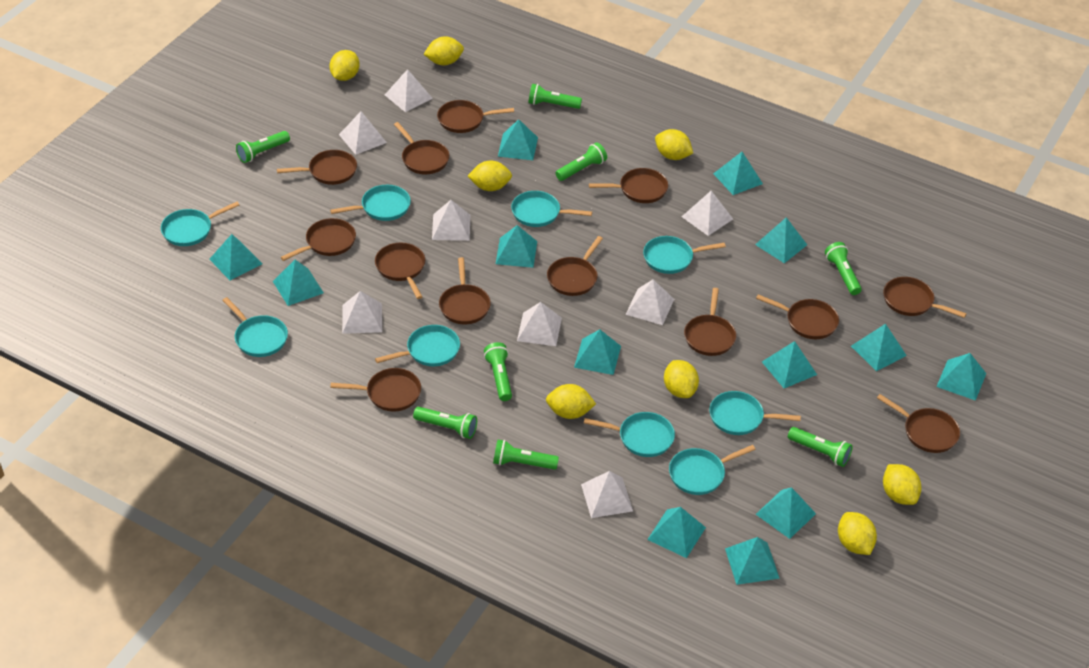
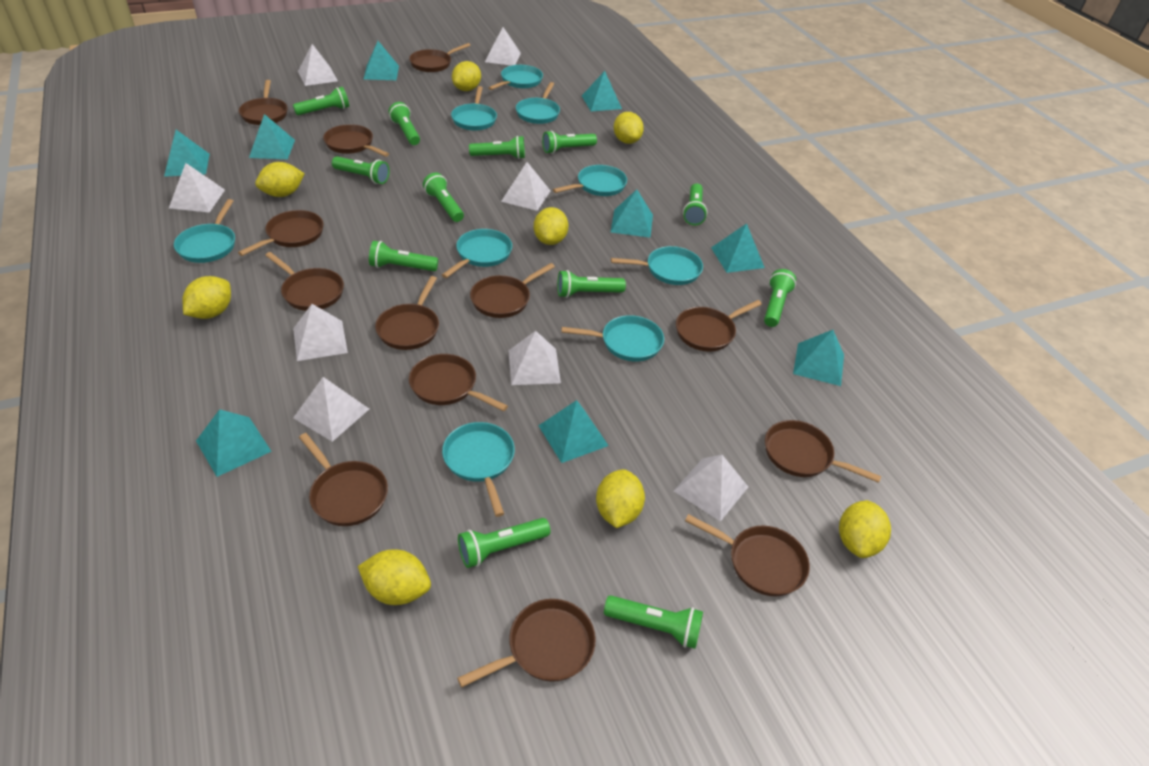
green flashlight: [236,131,290,163] [413,407,477,439] [484,342,512,401] [493,440,559,470] [528,84,582,109] [556,142,607,181] [788,427,852,467] [825,242,862,295] = 8 -> [293,87,349,115] [332,156,389,184] [369,241,438,271] [388,102,420,145] [423,173,464,222] [458,518,551,568] [469,136,525,159] [542,130,597,154] [557,270,626,298] [604,595,703,649] [683,183,708,225] [764,269,796,327] = 12
turquoise pyramid: [209,234,262,280] [273,260,324,306] [496,225,537,268] [498,119,538,160] [574,329,621,375] [647,507,706,558] [713,152,763,195] [725,537,780,585] [755,217,807,263] [756,487,816,539] [762,341,817,388] [851,324,907,371] [936,353,986,401] = 13 -> [164,130,210,177] [196,409,272,477] [249,114,295,159] [364,41,399,80] [538,400,609,463] [582,71,622,111] [611,189,653,238] [711,223,765,273] [793,330,844,386] = 9

